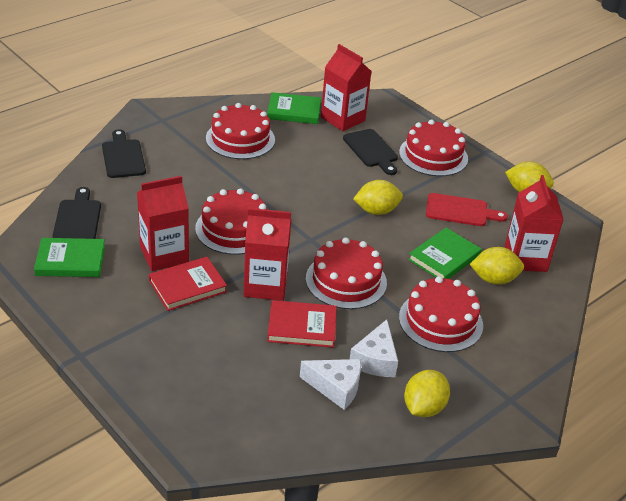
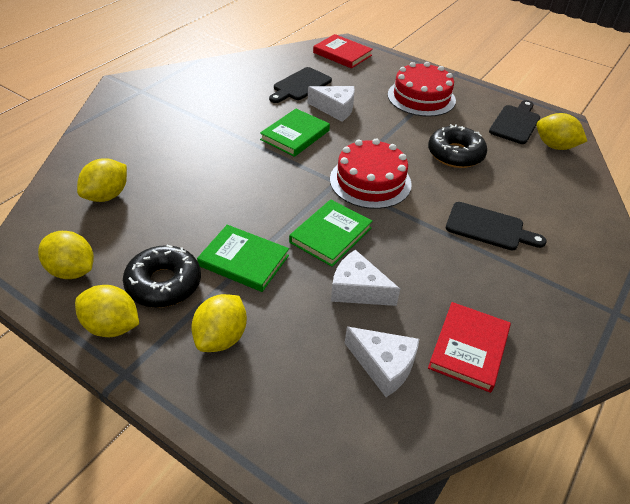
black donut: none = 0 -> [123,245,201,308] [428,124,487,168] = 2
red cake: [195,188,267,255] [206,103,275,159] [306,237,387,309] [399,119,468,176] [399,276,483,352] = 5 -> [330,139,412,209] [387,62,456,117] = 2
red carton: [137,176,189,271] [244,208,291,301] [321,44,371,131] [505,175,564,272] = 4 -> none = 0
red cutting board: [426,193,508,226] = 1 -> none = 0
white cheese: [300,359,361,410] [350,319,398,377] = 2 -> [307,86,355,122] [331,250,400,306] [345,327,419,397] = 3
yellow lemon: [353,180,403,215] [404,370,450,417] [470,247,524,285] [505,161,554,192] = 4 -> [38,231,94,279] [75,285,139,337] [77,158,127,202] [191,294,247,352] [536,113,587,150] = 5

